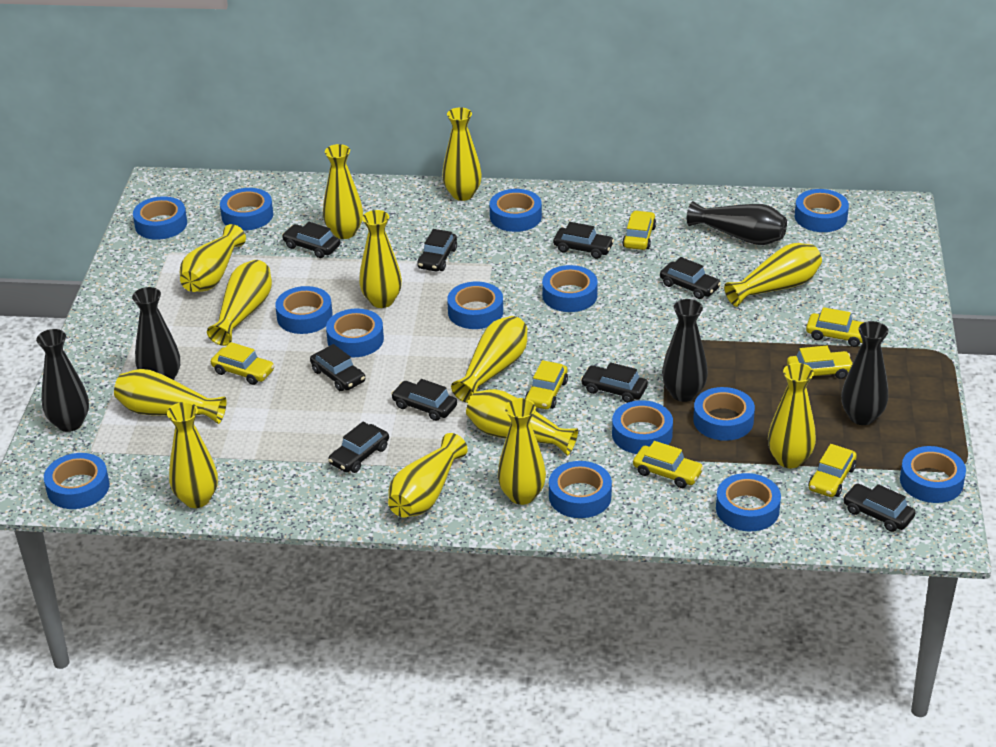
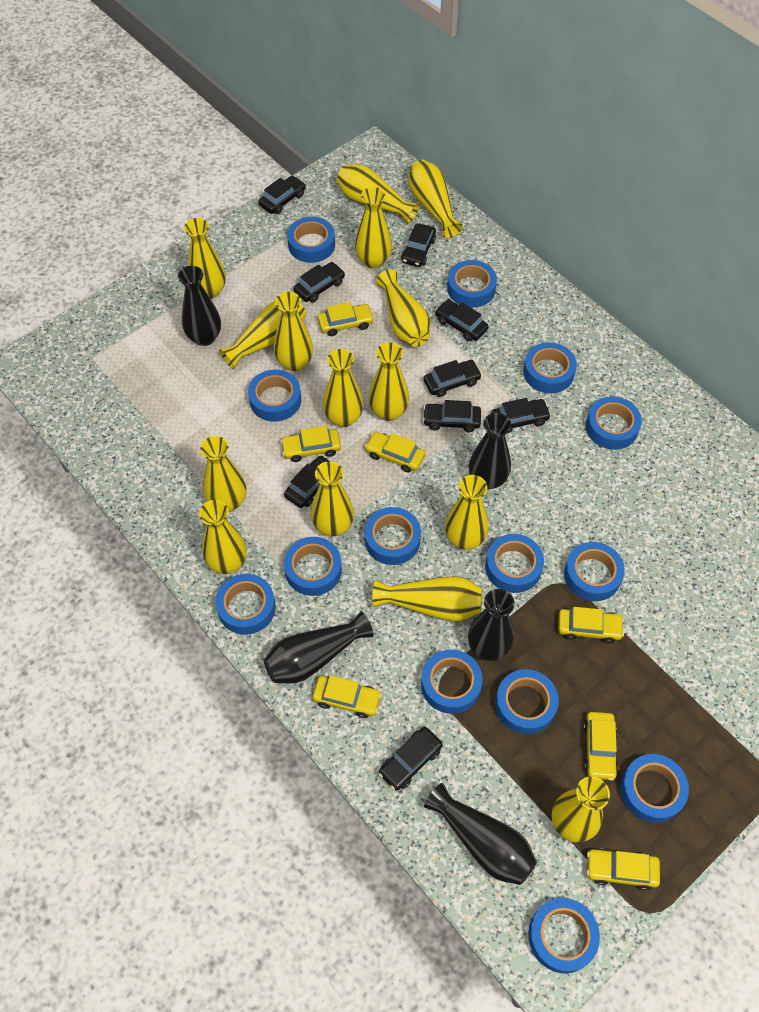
yellow vase: [114,369,226,424] [167,402,218,508] [180,224,246,292] [207,260,272,346] [323,144,363,239] [359,210,402,308] [388,433,468,517] [442,107,482,201] [451,316,528,403] [466,389,578,456] [498,398,546,505] [724,243,822,307] [768,363,816,468] = 13 -> [184,218,226,299] [199,500,247,574] [200,436,246,512] [219,301,306,369] [274,292,313,371] [311,461,354,536] [323,349,363,427] [336,164,419,224] [355,187,392,269] [369,342,409,421] [372,576,482,621] [376,269,431,347] [409,160,463,238] [445,475,489,550] [552,776,610,843] = 15

